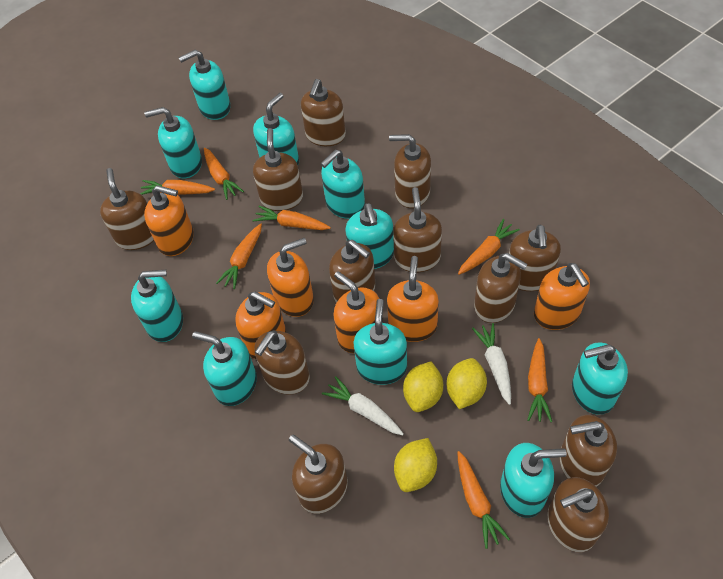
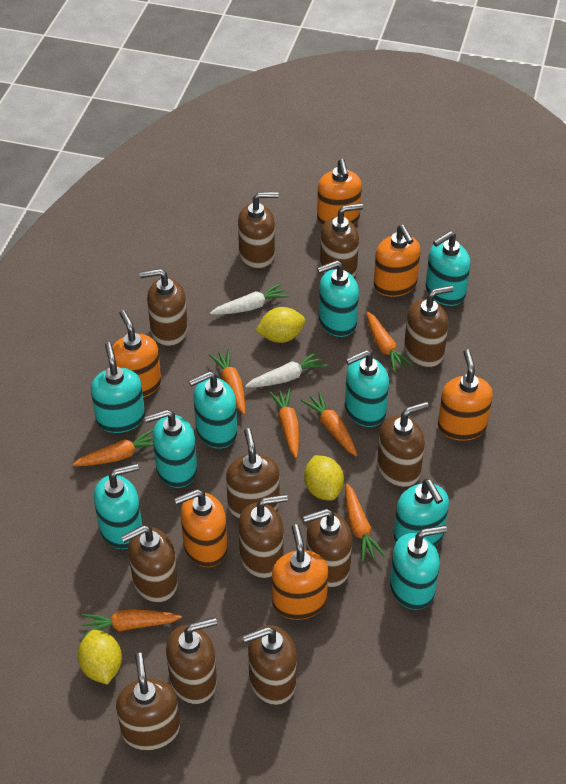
turquoise soap dispenser: [131,270,183,342] [144,107,202,178] [178,50,231,120] [192,331,257,406] [253,93,299,165] [320,150,365,219] [345,203,394,269] [353,299,407,385] [500,443,567,518] [572,342,628,415] = 10 -> [91,342,145,433] [94,463,142,549] [145,409,197,488] [189,371,237,449] [317,260,359,337] [345,350,389,427] [390,525,447,610] [394,479,449,546] [426,231,470,306] = 9

